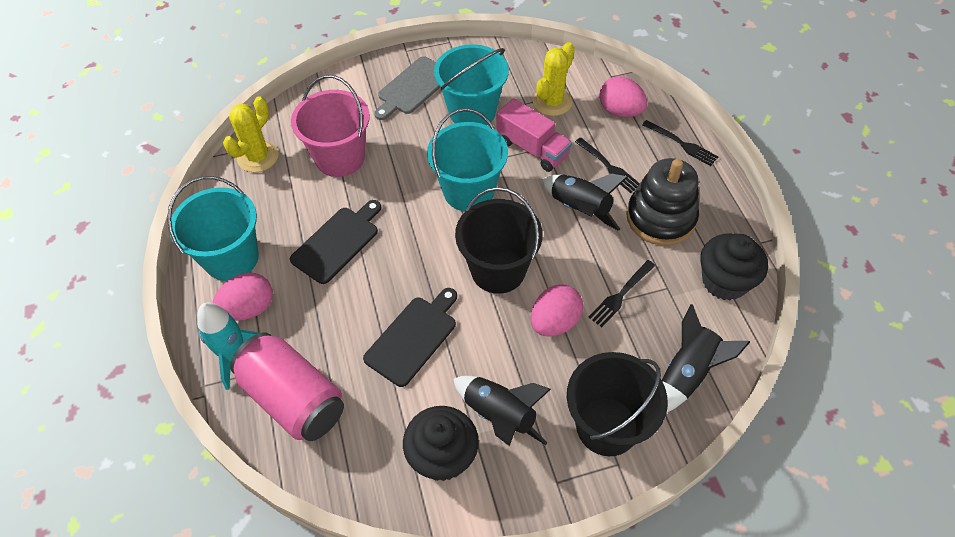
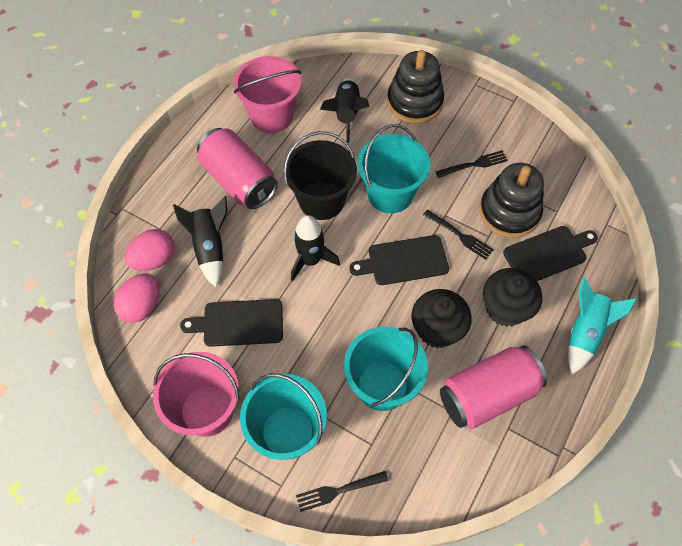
black bucket: [455,187,543,294] [567,352,668,456] = 2 -> [284,131,357,220] = 1
black cutting board: [290,200,381,284] [363,288,457,387] = 2 -> [180,299,283,347] [349,235,449,285] [503,226,598,281] = 3
black stacking toy: [626,158,699,245] = 1 -> [387,50,444,124] [479,163,544,238] = 2
grey cutting board: [374,56,440,120] = 1 -> none = 0
pink bucket: [291,75,370,177] = 1 -> [153,352,240,437] [234,56,302,133] = 2
pink can: [230,332,344,441] = 1 -> [197,128,278,209] [440,345,547,429] = 2
pink egg: [212,273,273,321] [531,284,583,337] [599,76,647,117] = 3 -> [113,273,159,323] [125,229,175,271] = 2
pink truck: [496,98,572,172] = 1 -> none = 0
yellow cactus: [223,96,278,173] [533,42,575,116] = 2 -> none = 0

